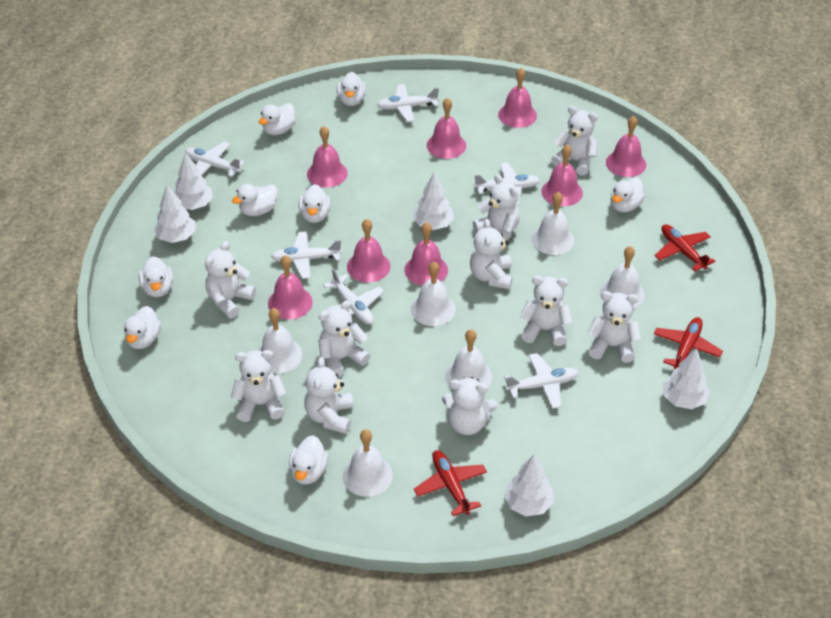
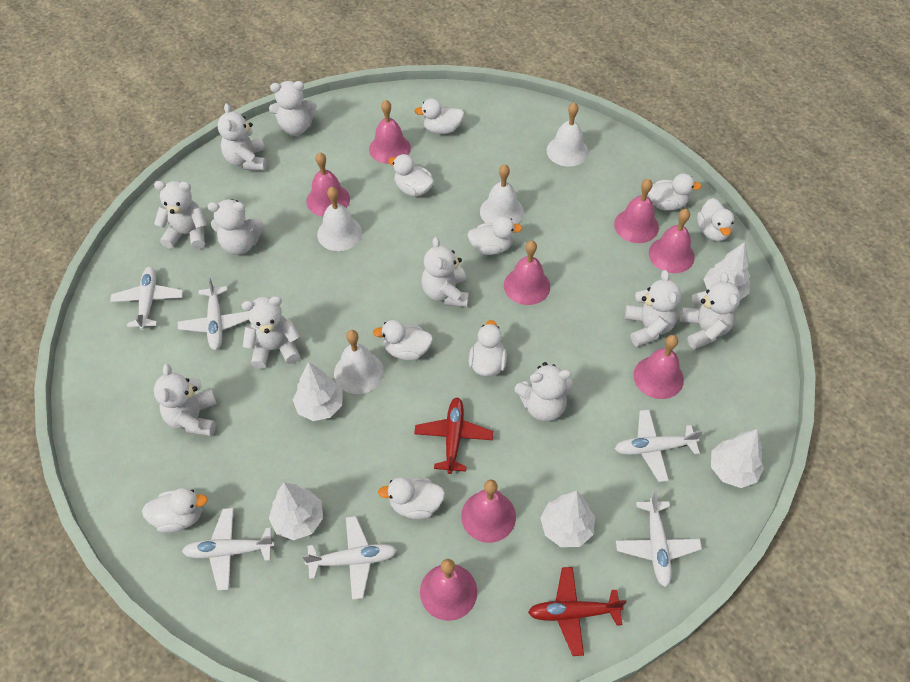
red plane: [414,450,487,516] [654,224,715,271] [654,317,723,369] = 3 -> [414,397,493,474] [528,567,626,656] = 2
white bell: [258,308,302,373] [343,429,393,497] [411,262,456,326] [445,329,492,390] [532,192,574,255] [600,246,645,309] = 6 -> [317,187,362,251] [334,330,384,394] [480,164,524,224] [546,102,588,167] = 4
white duck: [124,306,161,349] [139,256,173,297] [232,184,278,216] [259,103,296,135] [289,435,328,484] [299,184,331,223] [337,72,366,106] [611,177,645,212] = 8 -> [142,488,208,533] [373,320,433,361] [378,477,445,519] [388,154,434,197] [414,99,464,134] [467,216,523,255] [469,320,507,377] [648,173,702,211] [697,198,734,241] = 9

